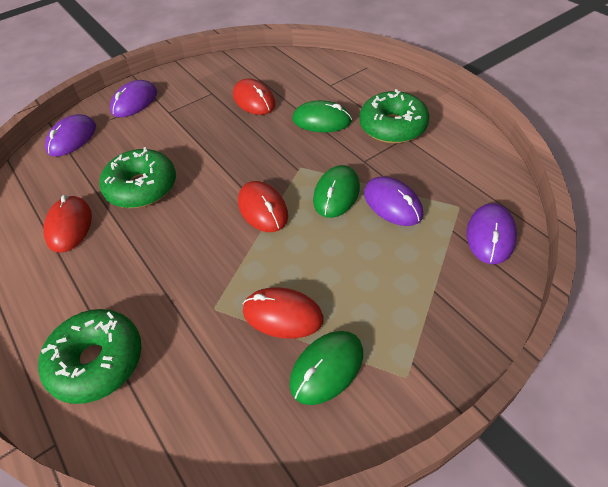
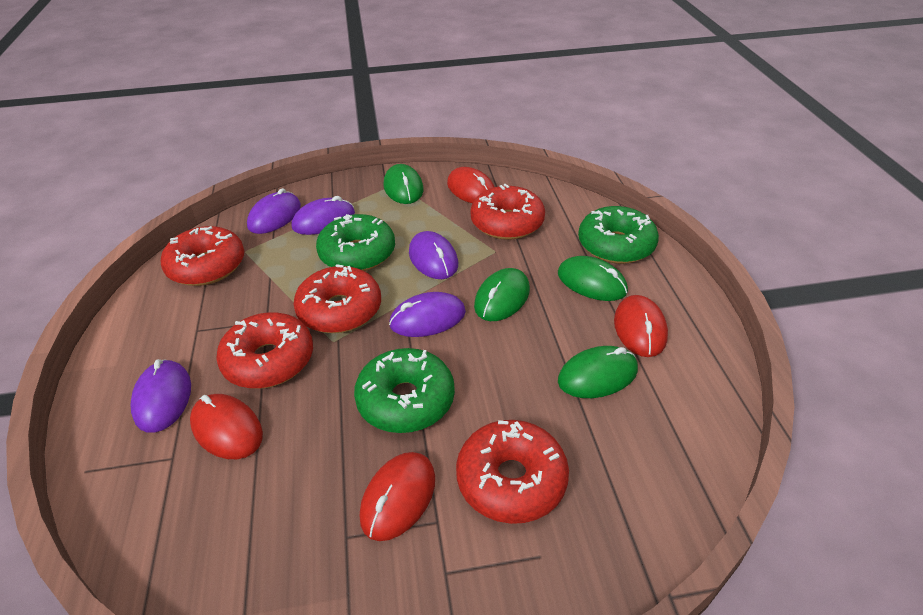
green mouse: [290,331,363,405] [293,100,352,132] [313,165,360,218] = 3 -> [383,164,424,204] [474,268,530,321] [558,256,628,301] [558,346,638,398] = 4
purple mouse: [45,114,96,157] [110,80,157,117] [364,176,423,226] [467,203,517,264] = 4 -> [130,359,191,433] [247,188,301,234] [292,196,355,235] [389,292,466,337] [409,231,458,279] = 5
red donut: none = 0 -> [161,226,244,286] [216,312,313,389] [294,264,381,333] [456,420,569,524] [471,184,545,240] = 5

